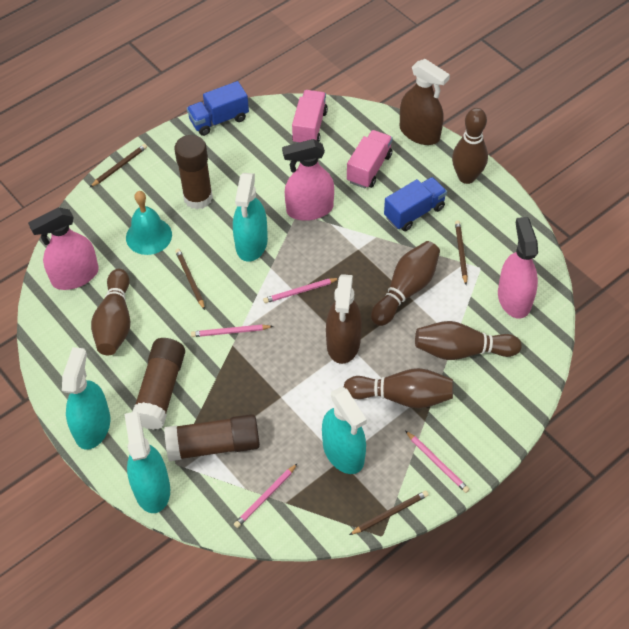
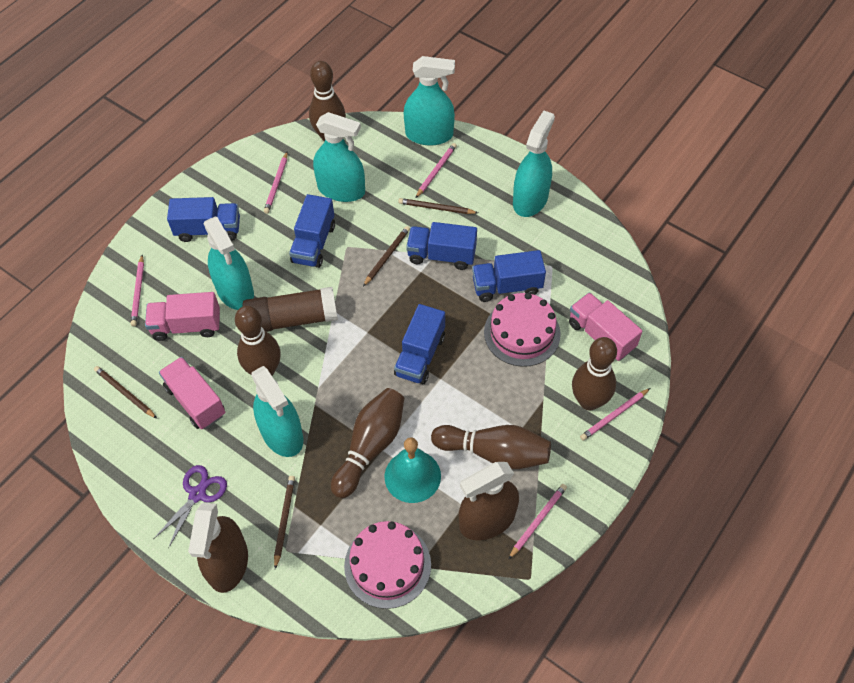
blue truck: [187,81,249,136] [384,177,447,231] = 2 -> [167,197,240,242] [289,194,335,268] [394,304,445,384] [406,222,477,270] [472,250,546,302] = 5
brown glue stick: [132,338,185,430] [164,414,260,461] [174,135,213,209] = 3 -> [242,287,338,332] = 1
pink cake: none = 0 -> [344,521,431,609] [484,293,561,367] = 2
pink pencil: [191,325,273,337] [234,463,298,528] [263,278,339,303] [405,431,470,493] = 4 -> [131,255,144,326] [264,152,288,214] [416,143,457,198] [509,484,567,559] [580,388,650,441] = 5
pink spray bottle: [28,207,99,290] [282,139,334,221] [498,217,538,318] = 3 -> none = 0
pink truck: [292,90,328,143] [347,130,393,188] = 2 -> [145,292,220,341] [159,357,225,429] [569,292,642,361] = 3
purple scissors: none = 0 -> [154,465,227,549] = 1
turquoise spray bottle: [62,347,110,450] [124,411,170,513] [233,173,268,262] [322,386,367,474] = 4 -> [204,216,254,310] [251,366,303,457] [313,112,365,202] [404,56,455,146] [513,110,555,217] = 5

